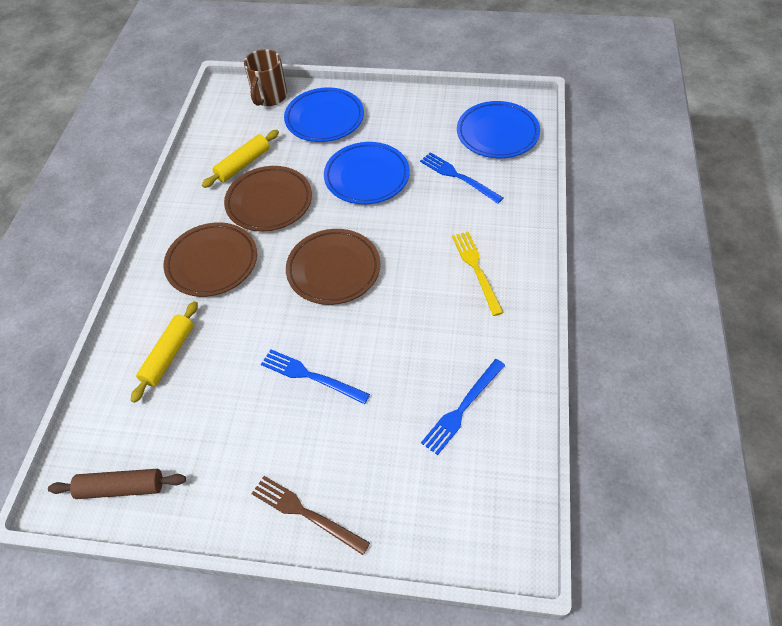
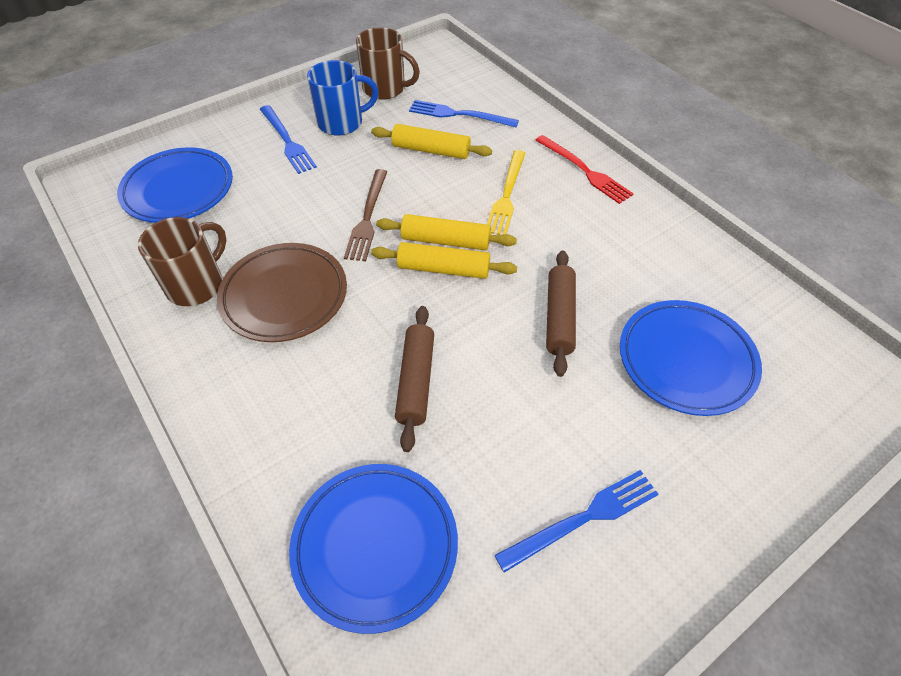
blue mug: none = 0 -> [307,60,379,136] = 1
brown mug: [244,49,287,106] = 1 -> [138,217,226,306] [356,27,420,100] = 2
brown plate: [163,222,257,297] [224,166,312,231] [286,229,380,305] = 3 -> [217,243,347,342] = 1
brown rolling pin: [48,469,186,499] = 1 -> [395,306,434,452] [546,251,576,377] = 2
red fork: none = 0 -> [536,135,634,204] = 1
yellow rolling pin: [131,301,198,403] [202,130,279,188] = 2 -> [371,124,492,159] [371,242,517,279] [376,214,517,250] = 3

